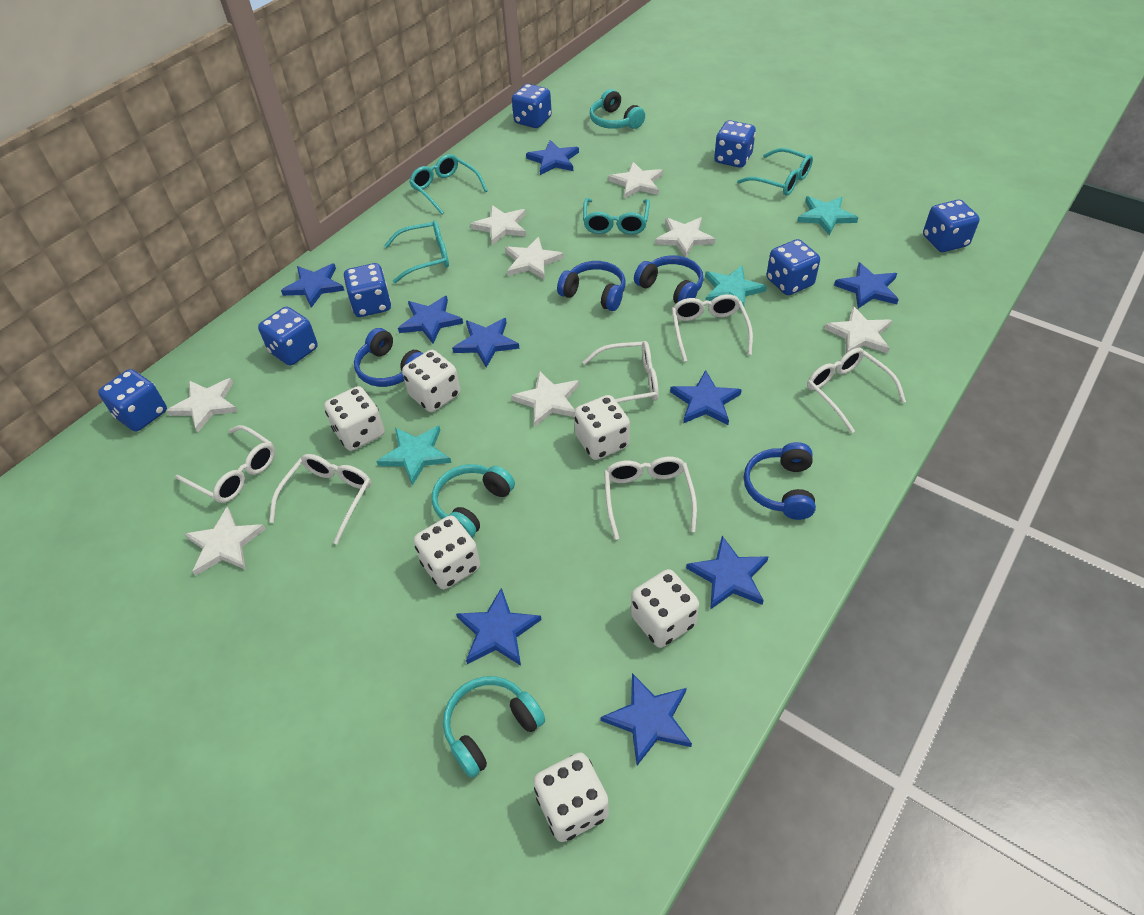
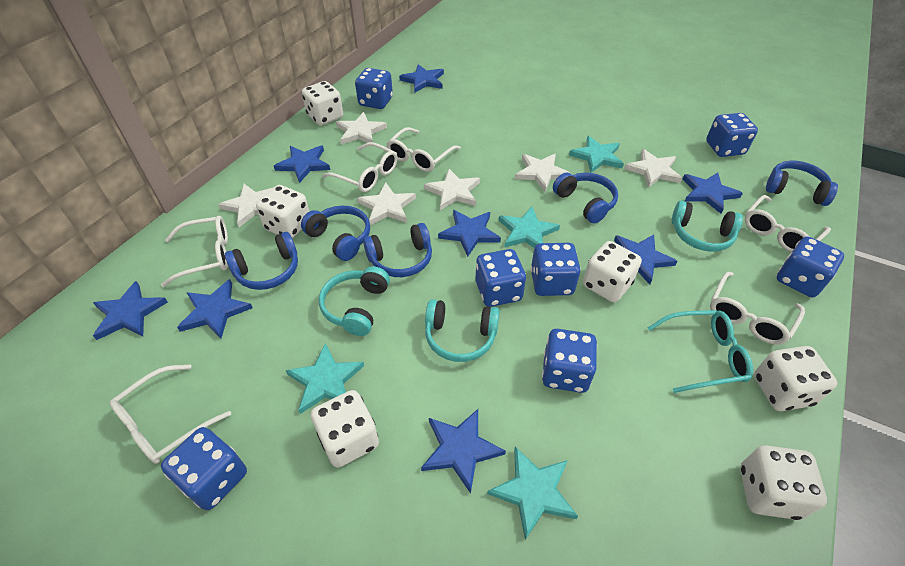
blue headphones: [354,328,424,387] [557,261,626,311] [634,255,703,304] [744,442,816,520] = 4 -> [225,232,298,290] [301,206,370,261] [363,223,432,277] [553,173,618,224] [766,161,838,206] = 5
blue star: [281,263,344,308] [398,296,463,344] [452,318,519,368] [456,588,541,666] [526,140,579,175] [601,673,692,765] [670,370,742,425] [686,536,769,610] [834,262,899,309] = 9 -> [93,281,168,340] [177,279,253,339] [274,146,330,183] [399,64,444,93] [421,409,506,494] [438,210,501,257] [614,234,677,284] [683,173,743,214] = 8
turquoise glasses: [384,220,449,283] [409,154,488,214] [583,198,650,235] [737,148,813,196] = 4 -> [648,310,753,393] = 1
turquoise star: [376,426,451,486] [705,265,767,310] [797,196,858,236] = 3 -> [286,343,364,414] [487,447,578,540] [499,207,560,248] [569,136,624,173] = 4
white star: [166,378,238,432] [185,506,266,576] [471,205,526,245] [505,237,564,280] [511,371,579,427] [609,162,663,199] [655,217,715,257] [824,306,892,353] = 8 -> [218,184,274,227] [336,112,387,144] [357,183,416,225] [424,169,480,210] [515,154,571,191] [624,149,682,188] = 6

